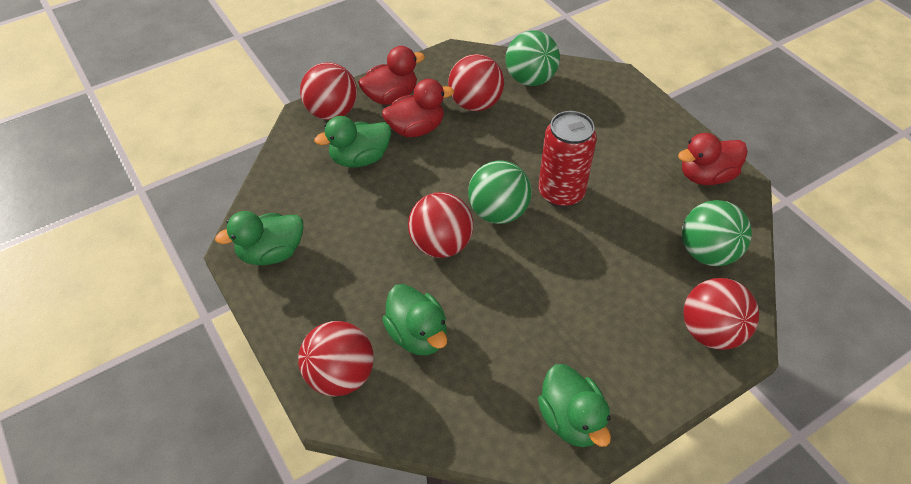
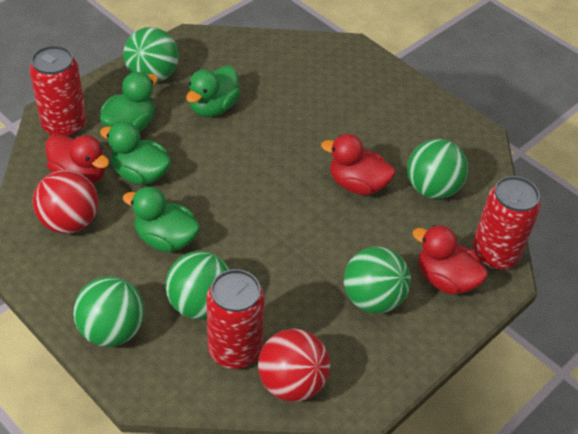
green ball: [468,160,532,224] [505,30,560,86] [682,200,752,266] = 3 -> [73,276,145,347] [123,27,179,83] [165,251,230,319] [344,247,411,314] [407,139,468,199] = 5
red ball: [298,321,374,396] [300,62,357,120] [408,192,473,258] [448,54,504,111] [683,278,759,350] = 5 -> [33,170,98,234] [258,329,330,402] = 2
red can: [538,111,597,207] = 1 -> [29,45,87,137] [206,269,265,369] [472,176,541,271] = 3

